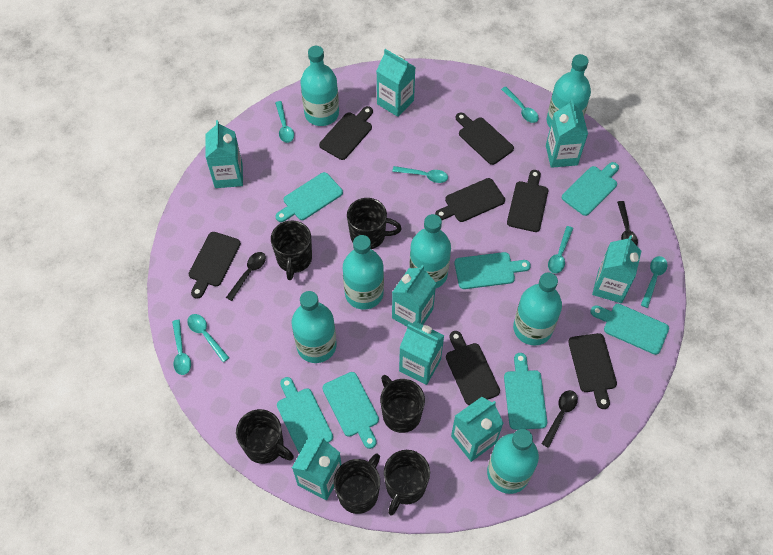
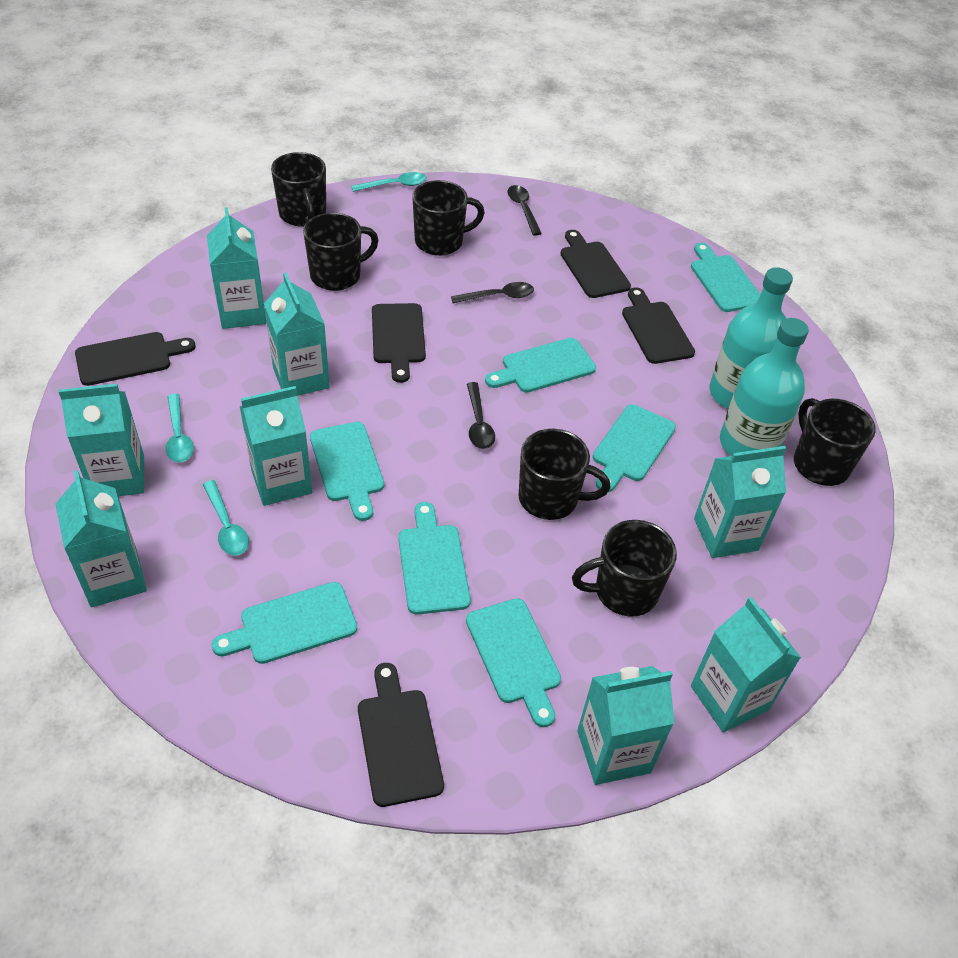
black cutting board: [189,232,241,299] [319,106,373,160] [435,178,505,222] [446,331,500,405] [456,112,514,165] [507,170,548,232] [568,333,617,409] = 7 -> [75,332,196,386] [358,663,444,807] [372,303,426,383] [560,230,631,298] [622,287,695,364] = 5
turquoise bottle: [291,291,337,363] [300,46,339,126] [343,235,384,310] [410,214,451,289] [487,429,539,494] [513,272,562,346] [547,54,591,127] = 7 -> [709,267,793,409] [720,318,809,456] = 2
turquoise spoon: [172,320,191,375] [187,314,229,362] [275,101,294,143] [392,166,448,183] [501,87,539,123] [548,226,573,274] [641,256,667,308] = 7 -> [166,394,194,462] [203,480,249,556] [351,172,426,192] = 3

